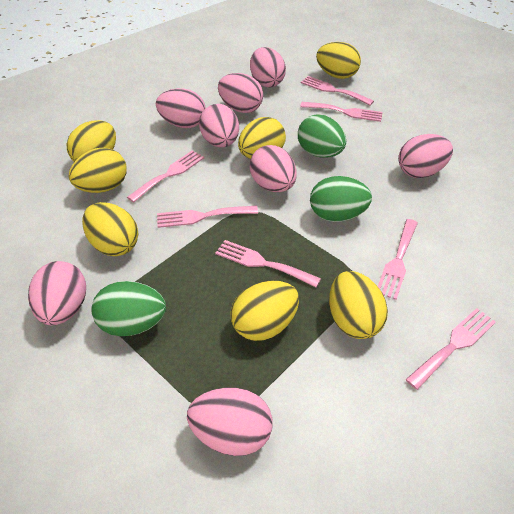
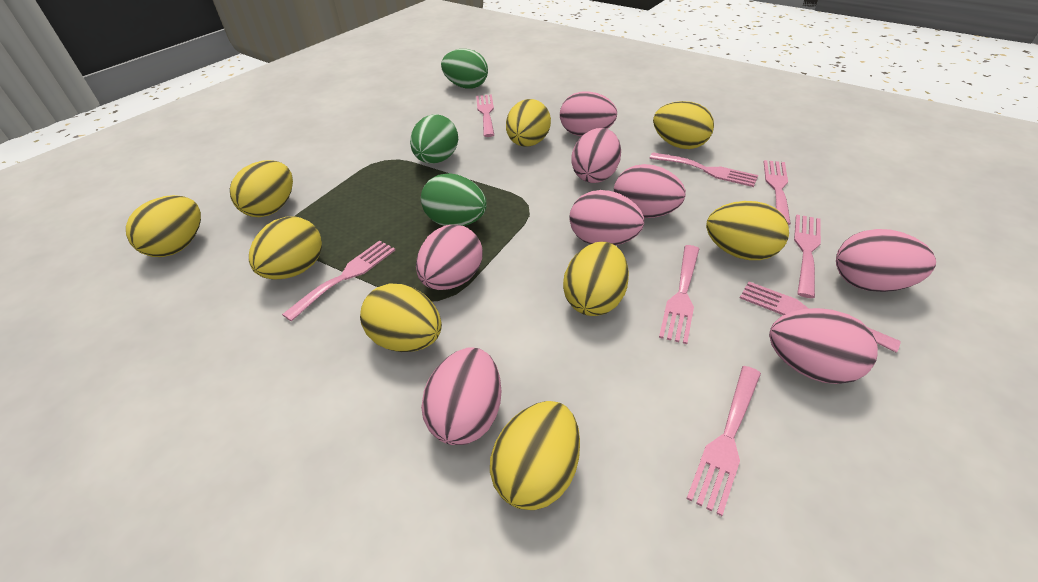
pink fork: [127,150,204,202] [157,206,258,228] [215,240,321,287] [300,102,383,122] [301,76,374,105] [378,219,418,300] [405,308,496,390] = 7 -> [282,241,395,322] [476,94,494,137] [649,152,758,187] [659,245,699,344] [686,366,761,516] [740,282,900,353] [764,160,791,225] [794,214,821,298] = 8
yellow egg: [66,120,116,162] [69,148,127,193] [82,202,138,256] [230,281,299,341] [238,117,286,159] [316,42,361,79] [329,271,388,339] = 7 -> [126,195,201,257] [230,160,293,217] [249,216,322,280] [360,283,442,352] [490,401,580,510] [506,99,551,147] [563,242,629,316] [653,101,714,149] [706,201,789,260] = 9

